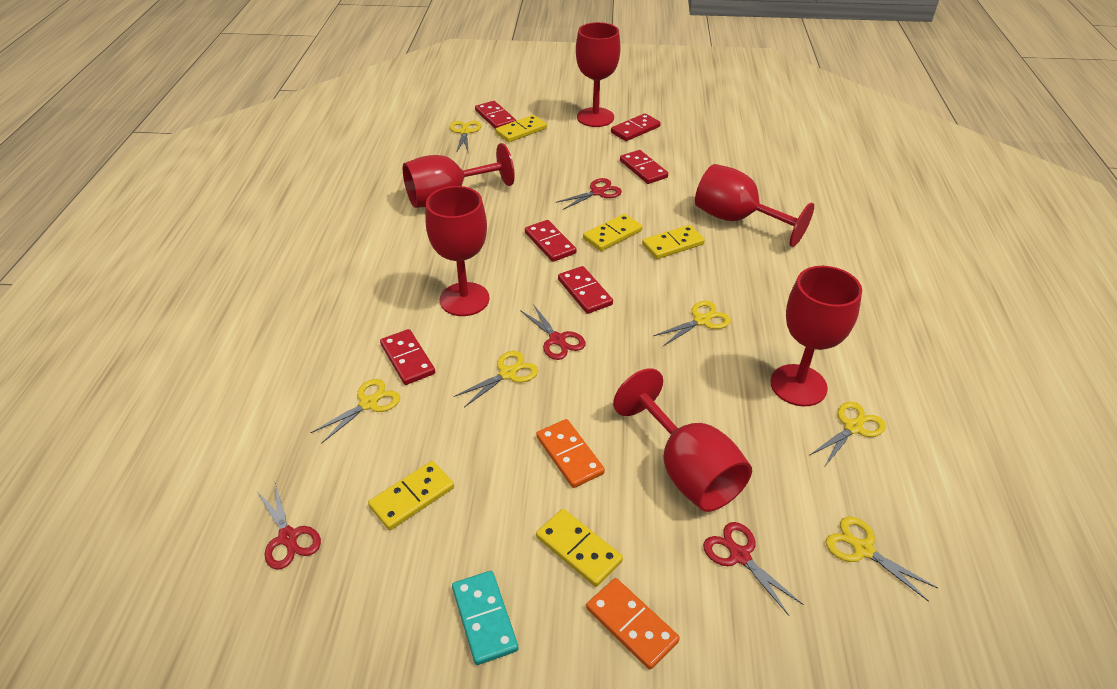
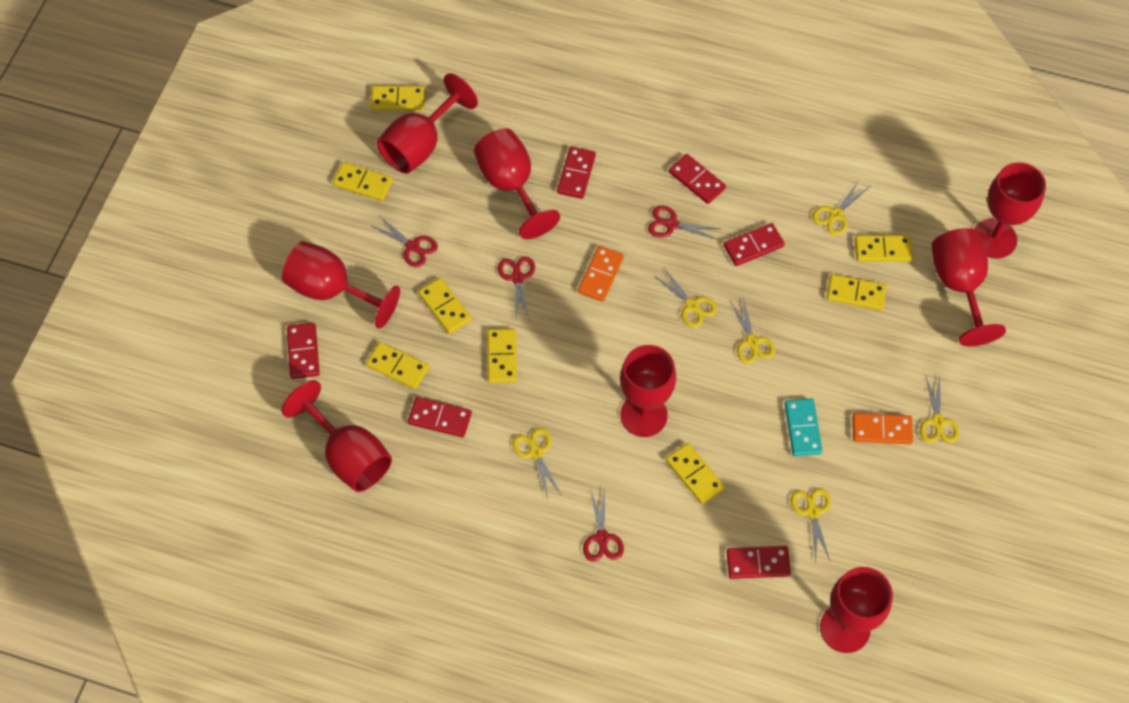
red goblet: [403,143,515,208] [425,186,490,316] [576,22,621,127] [613,368,752,512] [695,164,814,247] [770,266,862,406] = 6 -> [282,241,400,329] [282,380,392,492] [377,74,478,174] [474,128,560,239] [620,345,676,437] [820,567,893,653] [932,228,1006,346] [974,162,1046,258] = 8
yellow domino: [368,461,454,530] [495,115,547,142] [536,509,623,587] [583,214,642,251] [642,225,705,259] = 5 -> [333,162,393,201] [366,342,429,389] [371,86,425,111] [418,278,472,334] [488,329,517,383] [666,443,725,504] [827,274,887,311] [855,235,913,262] = 8

